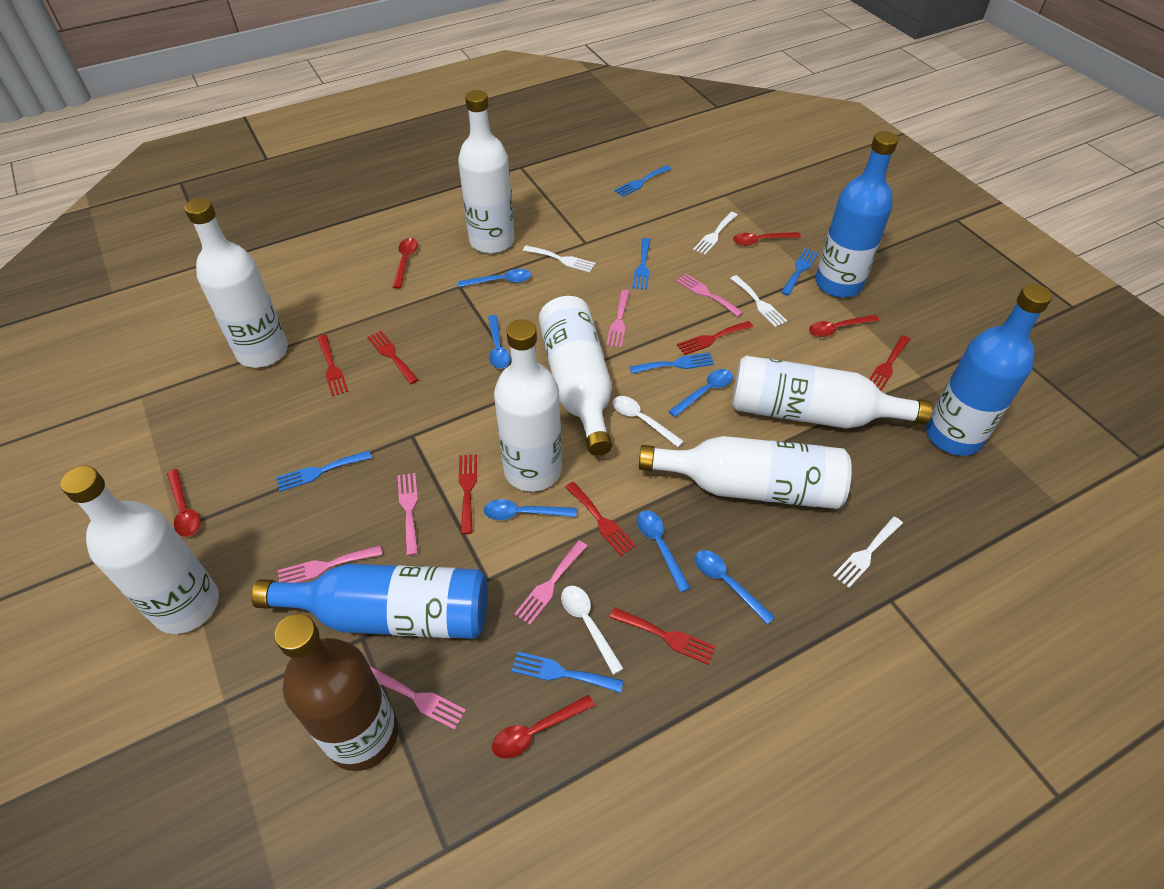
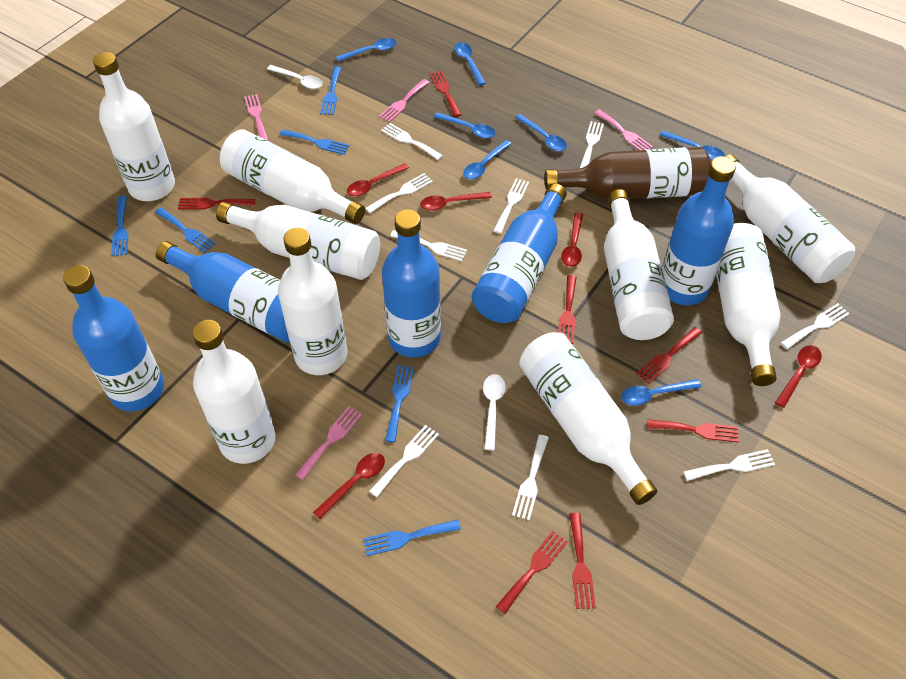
blue bottle: [252,564,487,639] [815,131,898,298] [926,284,1052,456] = 3 -> [63,265,164,411] [156,241,290,342] [382,209,441,358] [472,183,567,323] [662,156,736,305] = 5
blue spoon: [458,269,531,287] [484,499,577,520] [488,315,511,369] [637,510,690,592] [668,369,733,417] [695,550,775,624] = 6 -> [336,38,397,62] [434,112,496,138] [454,42,486,85] [463,140,512,179] [515,114,567,151] [621,379,702,406] [660,130,725,160] = 7
pink fork: [278,545,382,583] [369,665,466,730] [397,473,418,556] [514,540,587,625] [606,290,630,348] [676,274,744,317] = 6 -> [244,94,268,141] [295,406,362,480] [379,79,429,122] [594,109,653,150] = 4
white bottle: [61,466,219,634] [185,198,288,368] [458,90,515,254] [494,319,562,492] [539,296,612,456] [639,436,852,509] [732,356,933,429] = 7 -> [93,52,175,201] [192,320,275,464] [216,202,380,280] [220,129,365,224] [278,228,347,375] [519,332,657,505] [604,189,674,340] [716,223,781,386] [725,154,855,283] = 9
white fork: [523,245,596,273] [693,212,737,255] [730,275,787,327] [833,516,903,588] = 4 -> [365,173,433,213] [369,425,439,497] [381,123,443,160] [390,230,467,261] [493,178,529,234] [512,435,549,520] [580,121,604,168] [683,449,775,481] [781,303,850,349] = 9

